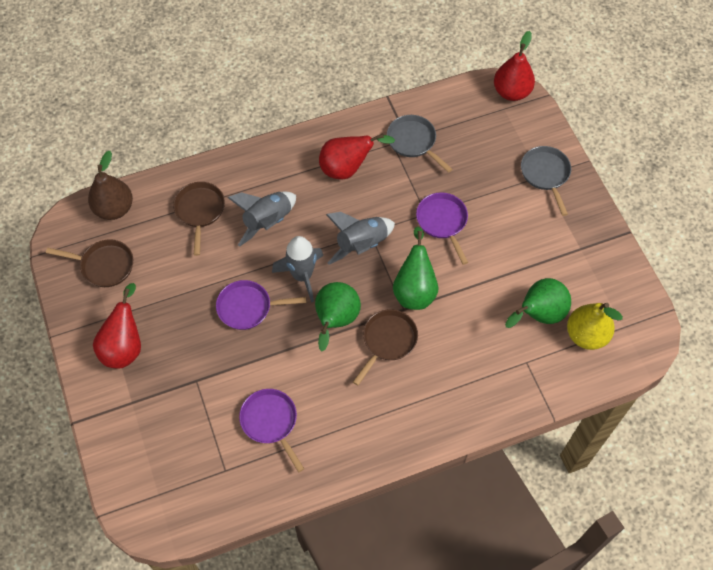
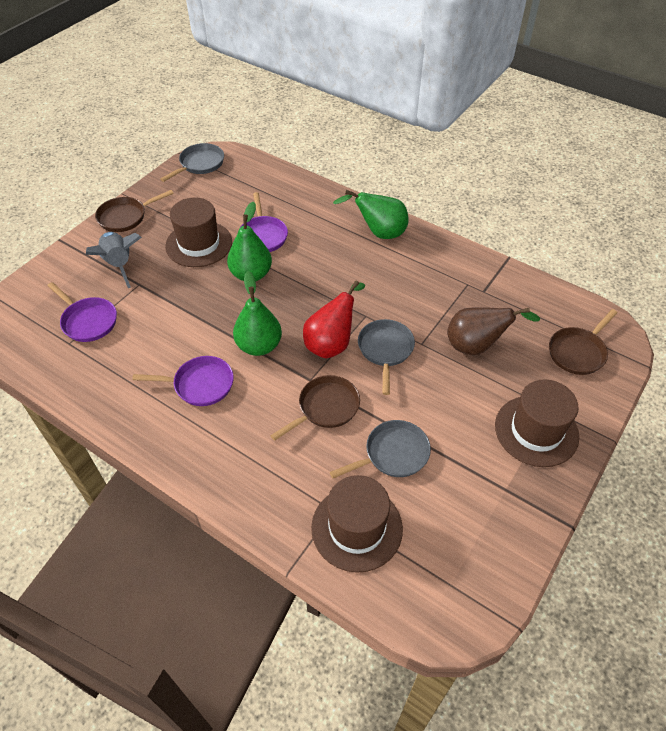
brown hat: none = 0 -> [165,198,232,267] [311,475,403,573] [495,380,579,467] = 3
grey pan: [387,115,453,173] [521,146,571,216] = 2 -> [160,143,224,182] [330,420,431,478] [358,319,415,395] = 3
grey rocket: [227,192,296,247] [272,236,323,303] [326,212,395,265] = 3 -> [86,232,142,288] = 1
red pear: [93,283,141,369] [319,133,395,180] [494,31,535,101] = 3 -> [303,281,365,358] = 1
yellow pear: [567,303,623,350] = 1 -> none = 0

